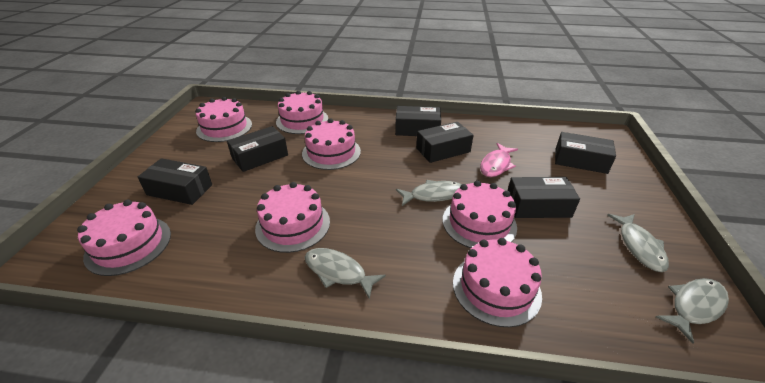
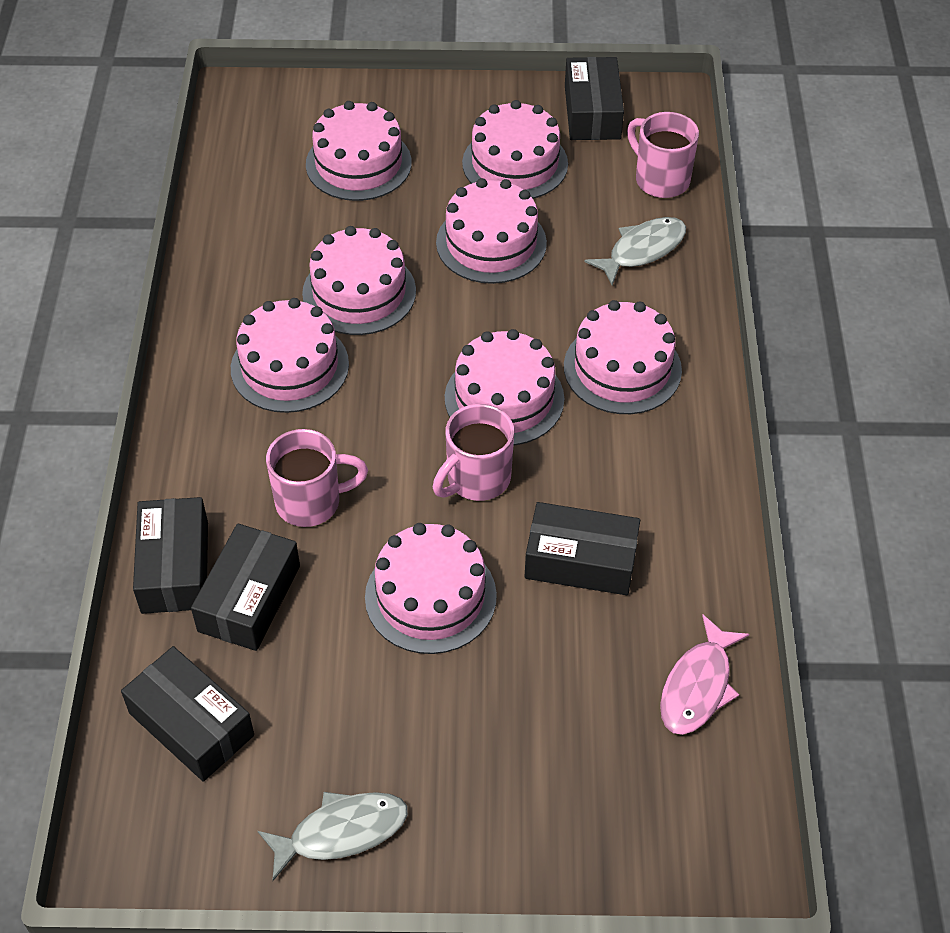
black box: [138,158,212,205] [227,126,288,172] [395,106,441,136] [416,122,474,163] [508,177,580,218] [555,132,616,174] = 6 -> [121,646,254,782] [133,497,208,614] [191,523,300,651] [525,502,640,595] [565,57,624,140] = 5
grey fish: [305,248,386,299] [396,180,462,206] [607,214,669,272] [656,278,729,344] = 4 -> [258,792,408,881] [585,217,686,285] = 2
pink cake: [77,200,171,276] [195,97,252,142] [255,182,330,253] [276,91,328,134] [302,119,361,170] [443,181,517,248] [453,238,542,327] = 7 -> [231,298,349,413] [302,226,416,335] [306,101,412,201] [365,523,497,654] [436,178,547,284] [445,329,564,446] [462,100,568,199] [564,300,682,414] = 8
pink mug: none = 0 -> [266,429,368,527] [433,404,514,501] [627,112,699,198] = 3

